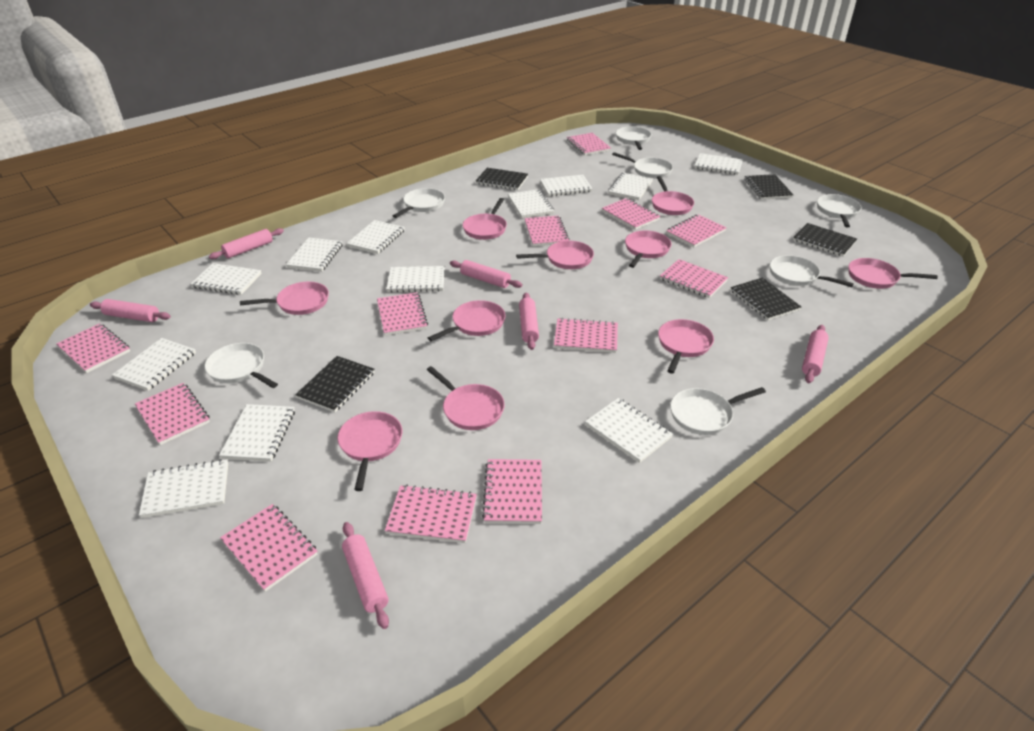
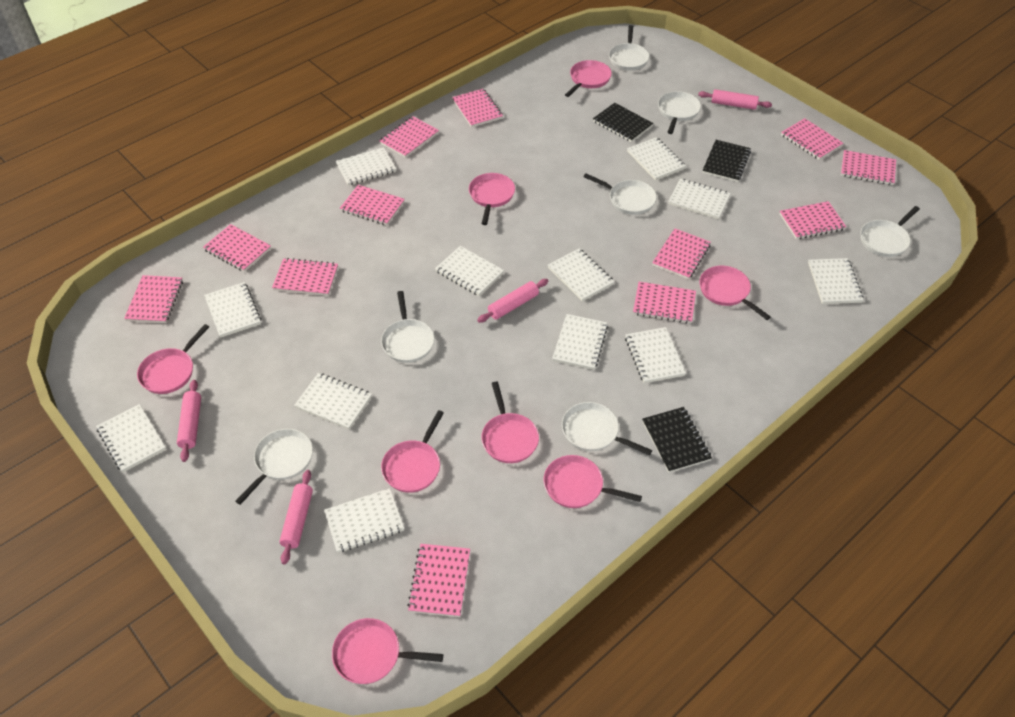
black notebook: [295,356,375,412] [476,168,528,190] [731,278,801,320] [745,174,793,200] [793,223,857,257] = 5 -> [593,103,653,142] [642,407,712,473] [702,140,751,182] = 3
pink pan: [240,282,329,315] [337,411,402,491] [427,366,505,430] [428,300,506,341] [463,198,507,240] [516,241,594,269] [625,231,671,268] [652,176,694,215] [658,319,714,374] [848,258,938,289] = 10 -> [137,324,209,394] [332,618,443,684] [381,410,444,493] [469,173,515,225] [481,382,539,463] [543,455,642,508] [565,60,612,97] [699,266,771,320] = 8
pink rolling pin: [90,299,171,322] [209,228,284,259] [342,522,389,629] [450,260,523,288] [519,292,539,350] [802,325,829,383] = 6 -> [177,380,201,462] [279,470,313,565] [477,279,548,323] [698,89,772,110] = 4

